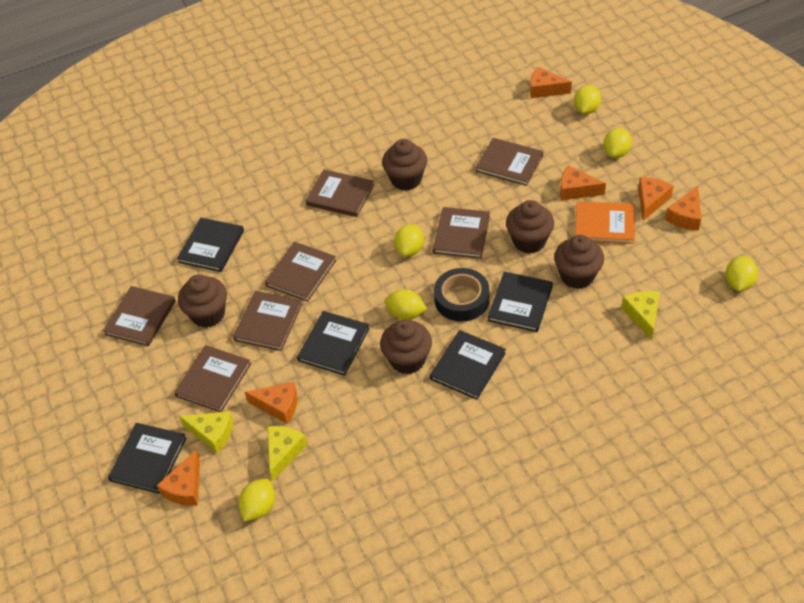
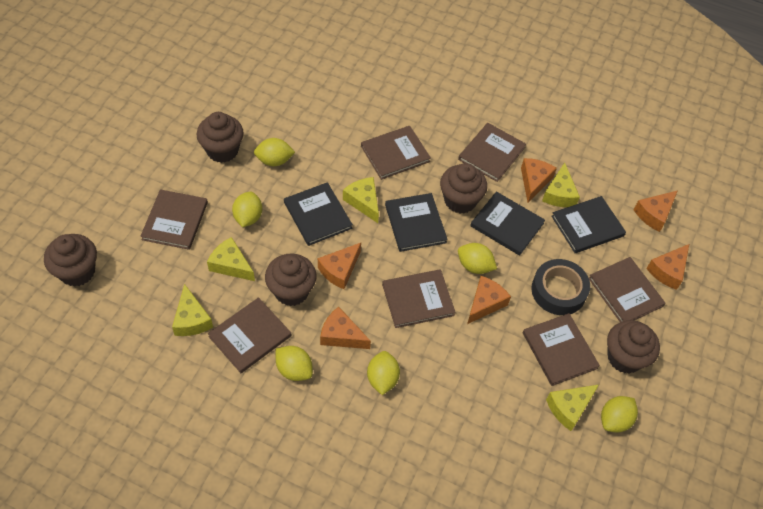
black book: [108,423,187,494] [177,218,244,272] [297,311,370,376] [430,330,506,400] [488,272,553,332] = 5 -> [284,182,353,246] [385,193,448,252] [470,191,545,256] [551,196,626,253] = 4
orange book: [575,201,635,244] = 1 -> none = 0
yellow cheese: [179,411,233,454] [267,426,308,481] [621,291,660,340] = 3 -> [172,284,213,336] [207,237,255,281] [343,177,379,223] [542,163,580,207] [546,385,599,431] = 5

